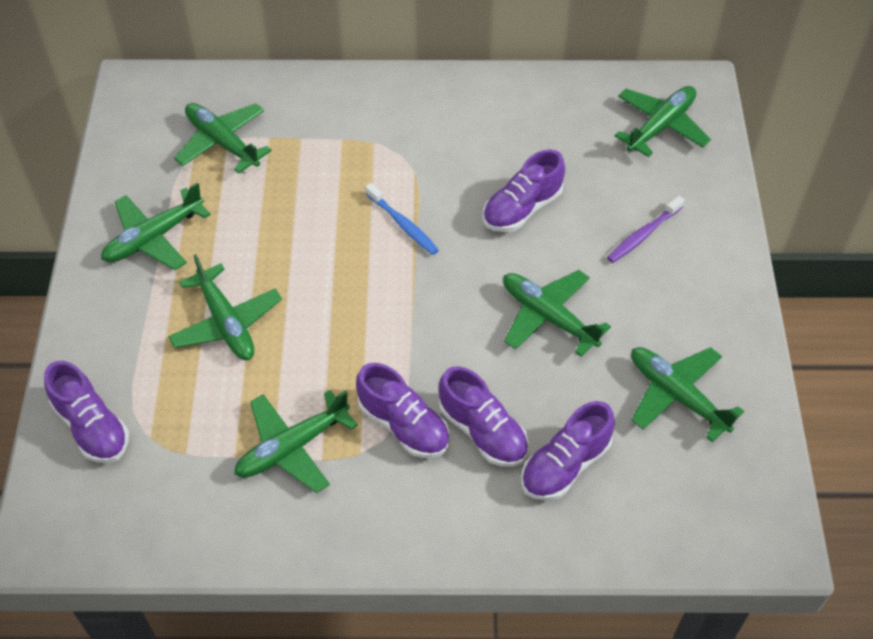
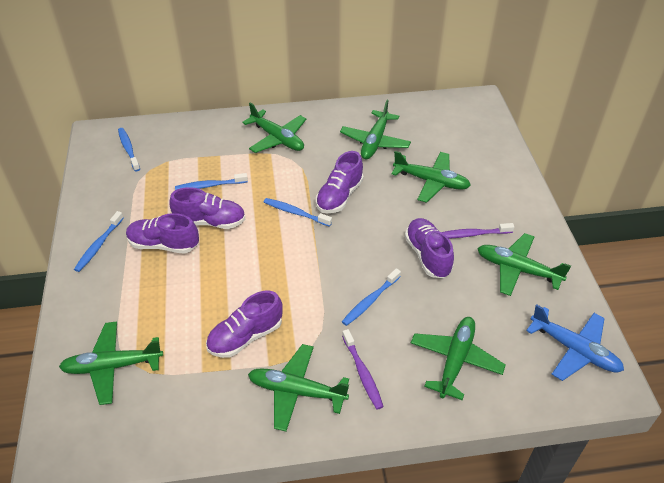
blue plane: none = 0 -> [526,304,624,381] = 1
blue toothbrush: [365,183,439,255] = 1 -> [74,211,124,272] [118,128,140,171] [175,173,248,190] [264,198,332,227] [342,268,401,326] = 5
purple toothbrush: [607,196,685,263] = 1 -> [342,329,384,410] [442,223,514,239] = 2

